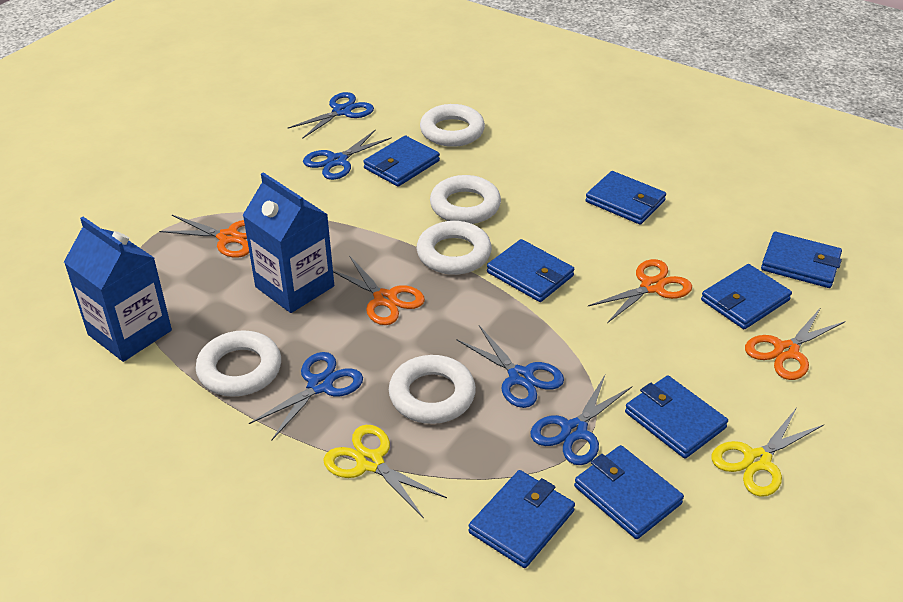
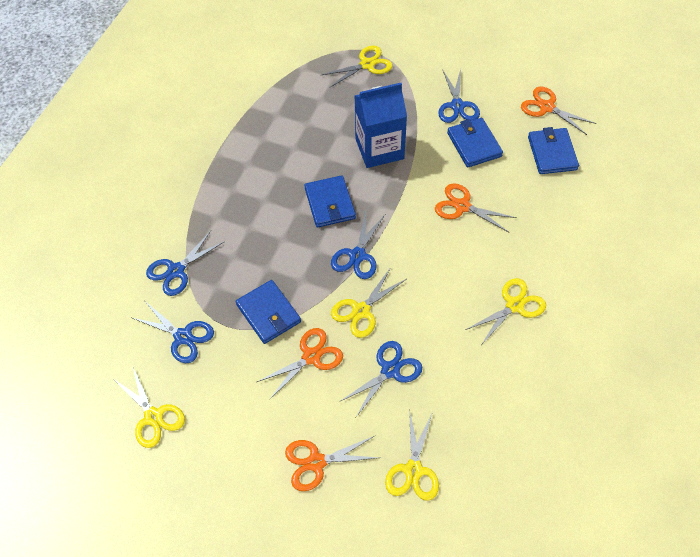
blue carton: [64,217,172,362] [243,172,334,313] = 2 -> [354,83,407,168] = 1
blue wallet: [363,136,440,187] [468,470,575,568] [487,239,574,302] [574,445,684,539] [585,171,666,225] [625,375,728,459] [701,264,792,329] [761,232,842,288] = 8 -> [236,280,301,344] [304,175,356,228] [447,118,503,168] [528,127,579,174] = 4
white ring: [196,330,281,397] [389,355,476,424] [417,221,492,275] [420,104,485,147] [430,175,501,224] = 5 -> none = 0
yellow scissors: [323,425,447,518] [711,409,824,497] = 2 -> [115,365,185,448] [322,46,393,88] [331,267,406,338] [385,409,439,501] [465,278,546,345] = 5

